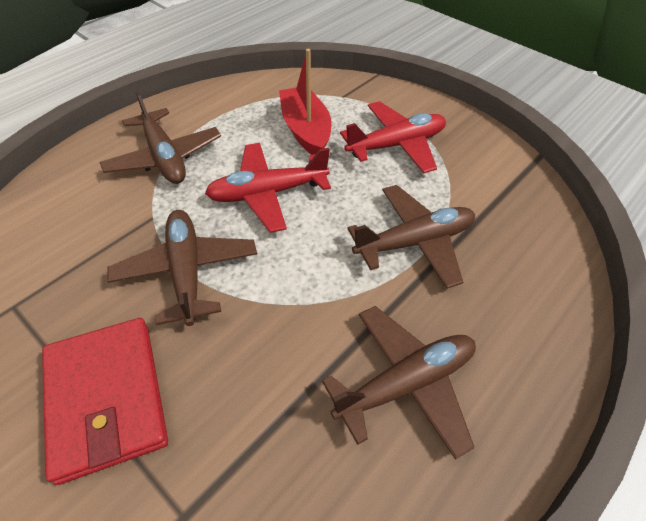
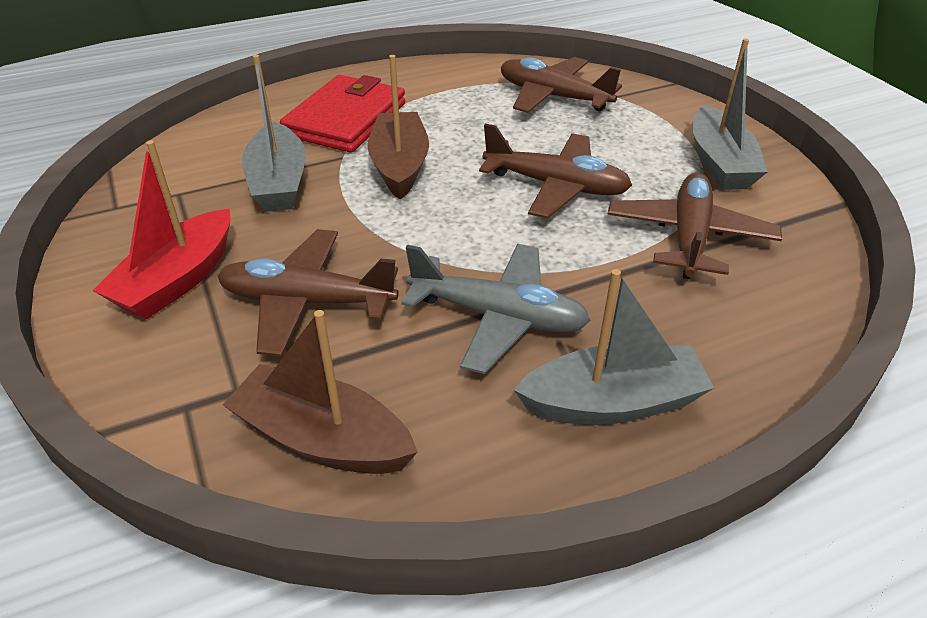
brown boat: none = 0 -> [223,310,418,474] [367,55,429,200] = 2
grey boat: none = 0 -> [242,55,306,212] [514,269,714,425] [692,38,768,190] = 3
grey plane: none = 0 -> [401,244,591,374] = 1
red plane: [205,143,331,233] [340,101,446,173] = 2 -> none = 0

